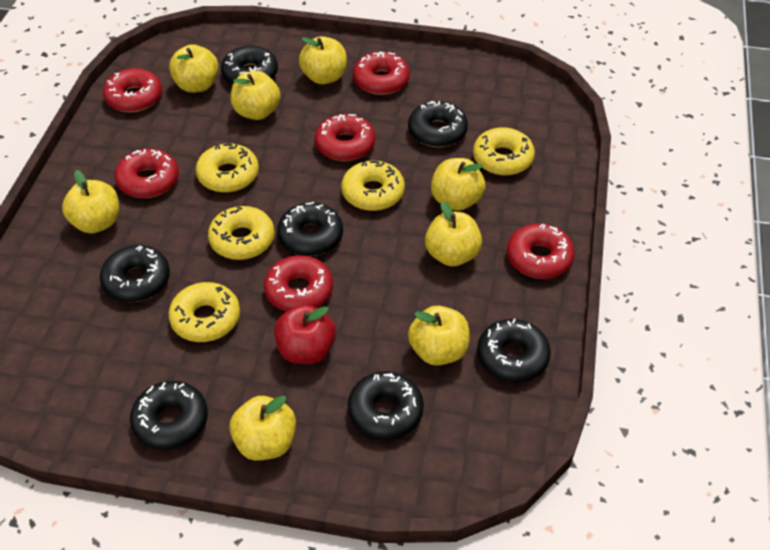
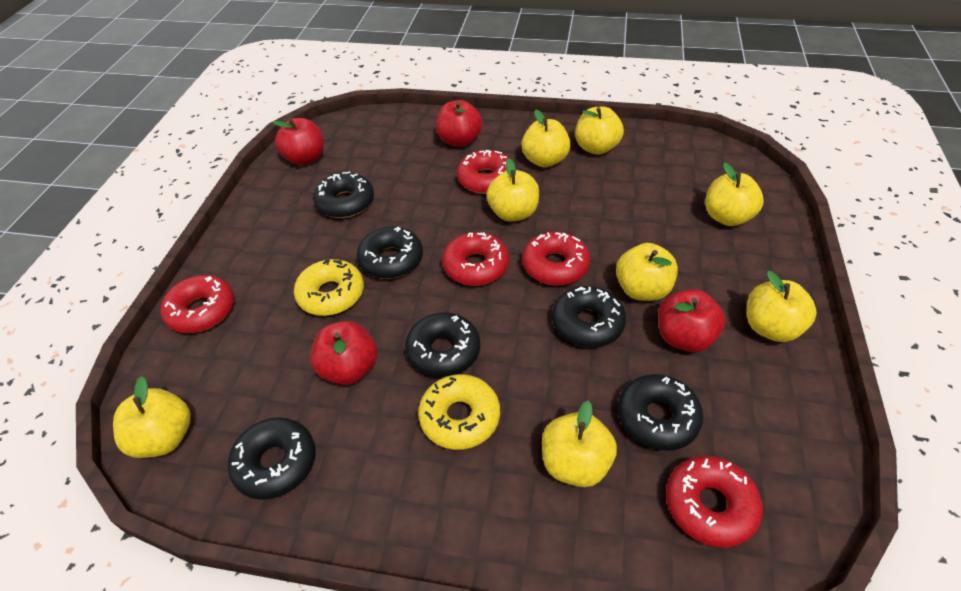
black donut: [100,245,170,302] [130,381,208,450] [221,46,278,85] [277,202,343,256] [348,371,424,440] [408,101,468,147] [477,319,551,382] = 7 -> [228,417,316,500] [313,171,374,218] [357,226,423,279] [405,312,480,378] [552,286,626,348] [618,374,703,451] = 6
red apple: [274,305,336,364] = 1 -> [272,118,324,165] [310,321,377,385] [436,100,483,147] [658,290,725,352] = 4
red donut: [103,68,162,112] [115,149,179,198] [264,255,333,312] [315,114,375,161] [353,51,410,95] [507,224,575,279] = 6 -> [160,275,234,333] [442,232,509,286] [457,150,509,194] [522,232,590,285] [666,456,763,548] = 5
yellow donut: [168,282,240,342] [196,143,259,193] [208,206,275,260] [341,160,405,211] [473,127,535,175] = 5 -> [294,259,364,316] [418,374,500,450] = 2

